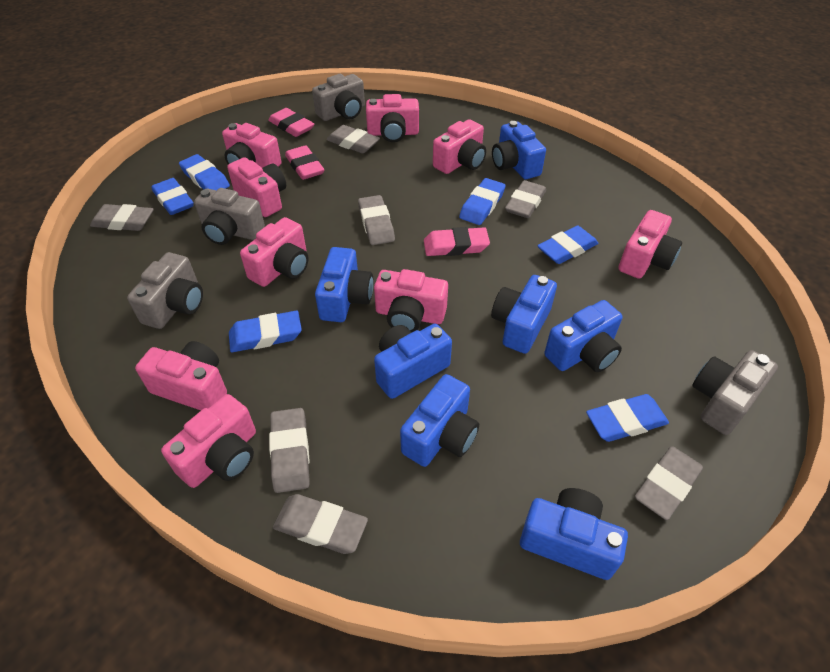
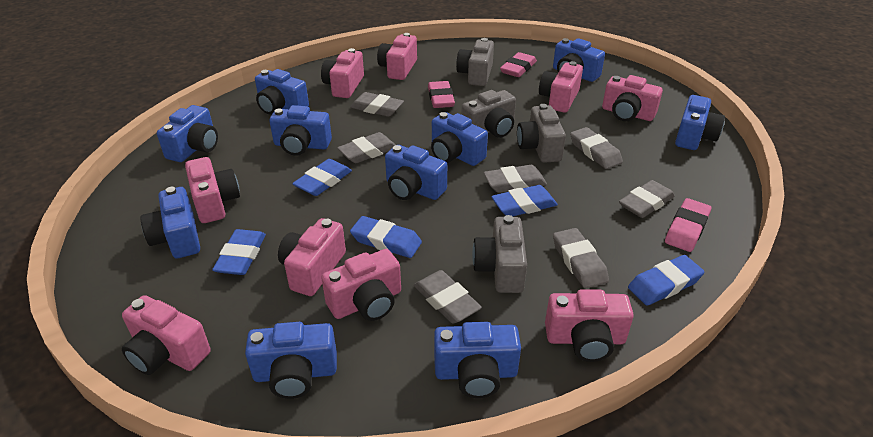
blue camera: [315,247,373,322] [374,324,452,399] [400,374,479,467] [491,275,557,354] [492,121,546,179] [520,488,628,580] [544,300,623,372] = 7 -> [140,187,200,259] [157,105,218,162] [245,322,337,399] [255,69,309,115] [269,105,332,156] [385,145,447,200] [431,112,488,166] [434,322,521,398] [553,38,605,82] [675,95,725,150] = 10
blue eraser: [152,178,194,215] [179,154,230,190] [229,311,302,352] [459,178,506,225] [537,226,598,264] [586,394,669,442] = 6 -> [212,229,266,275] [292,159,352,196] [350,216,422,258] [491,185,558,216] [628,255,704,305] = 5

